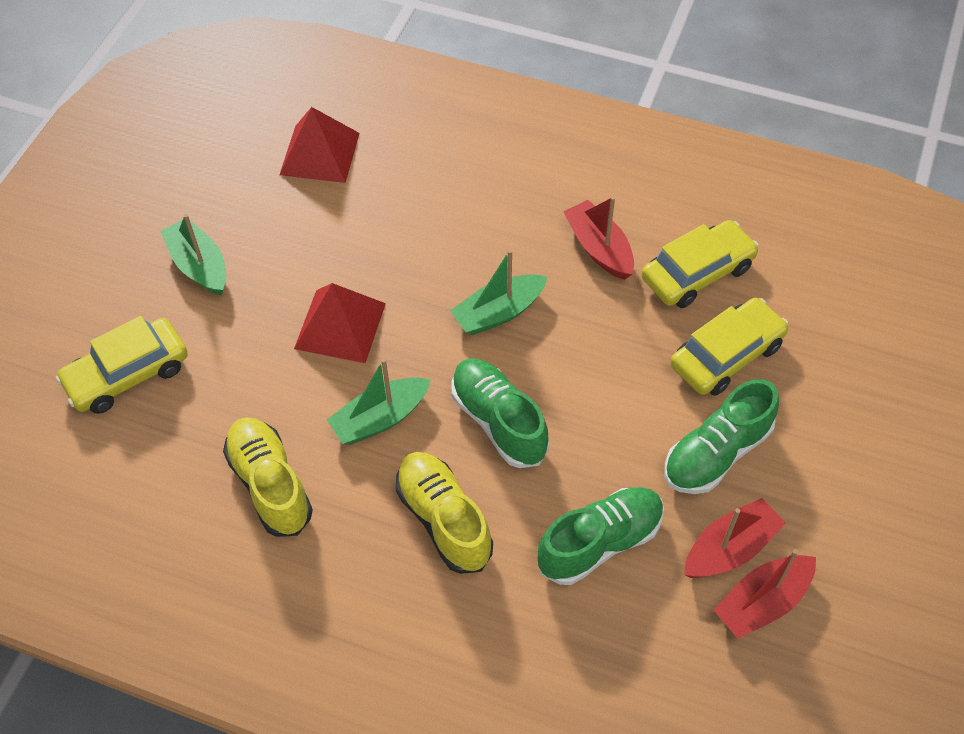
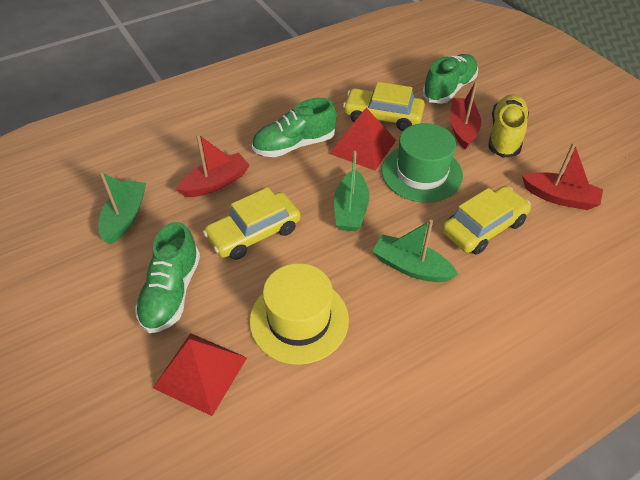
green hat: none = 0 -> [381,123,463,203] = 1
yellow hat: none = 0 -> [250,263,349,365] = 1
yellow shoe: [223,417,313,537] [396,452,493,574] = 2 -> [488,95,529,158] = 1

